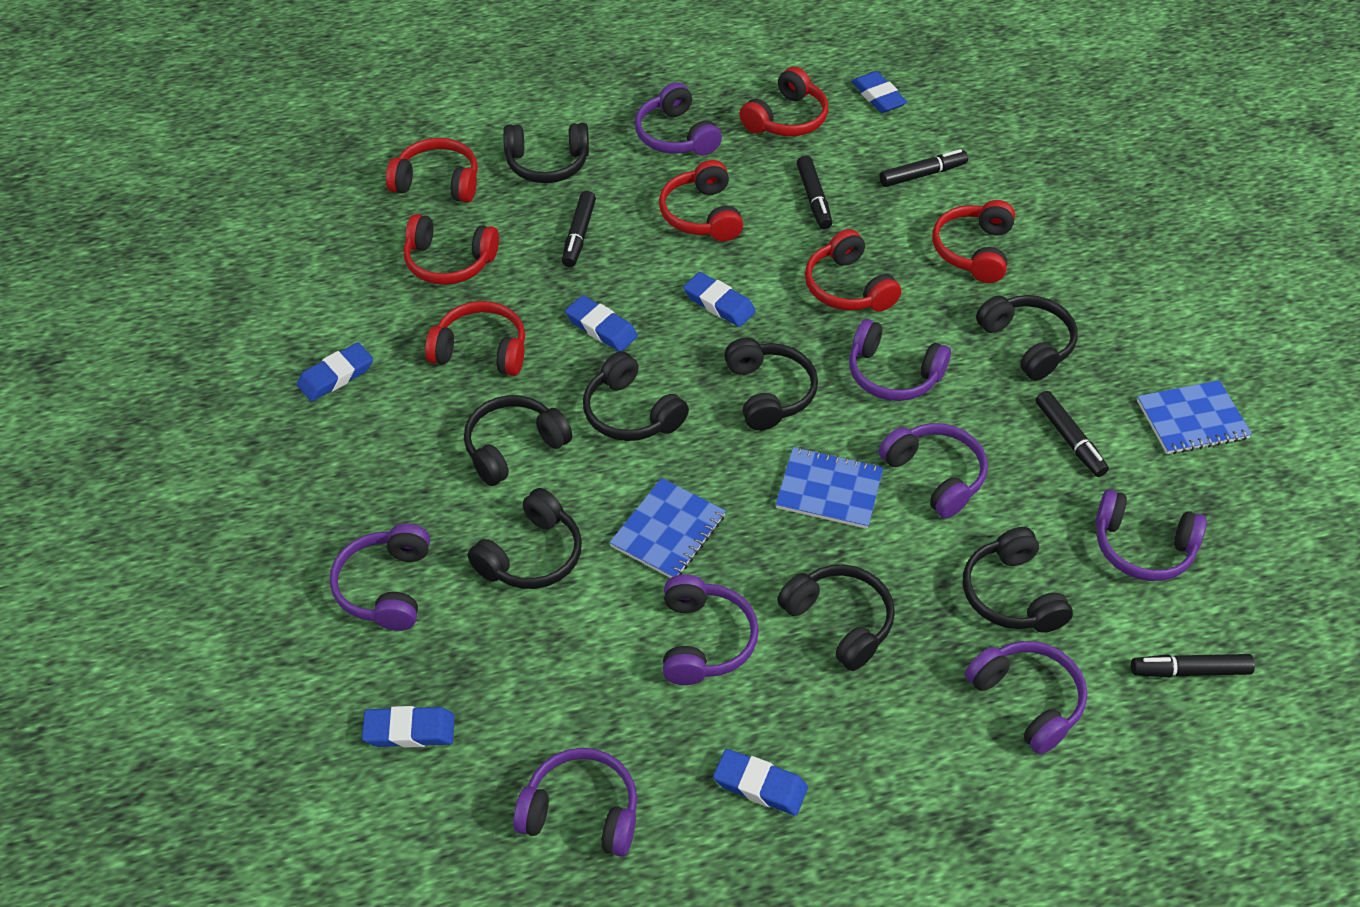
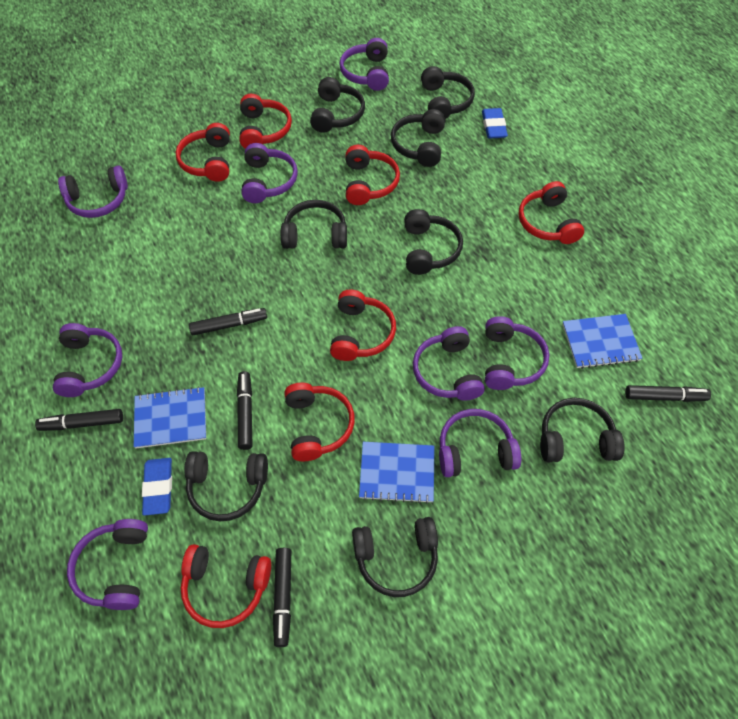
blue eraser: [297,342,373,401] [362,706,454,748] [565,295,638,351] [683,272,756,327] [713,749,808,816] [852,71,907,113] = 6 -> [142,458,172,516] [482,108,508,139] = 2

